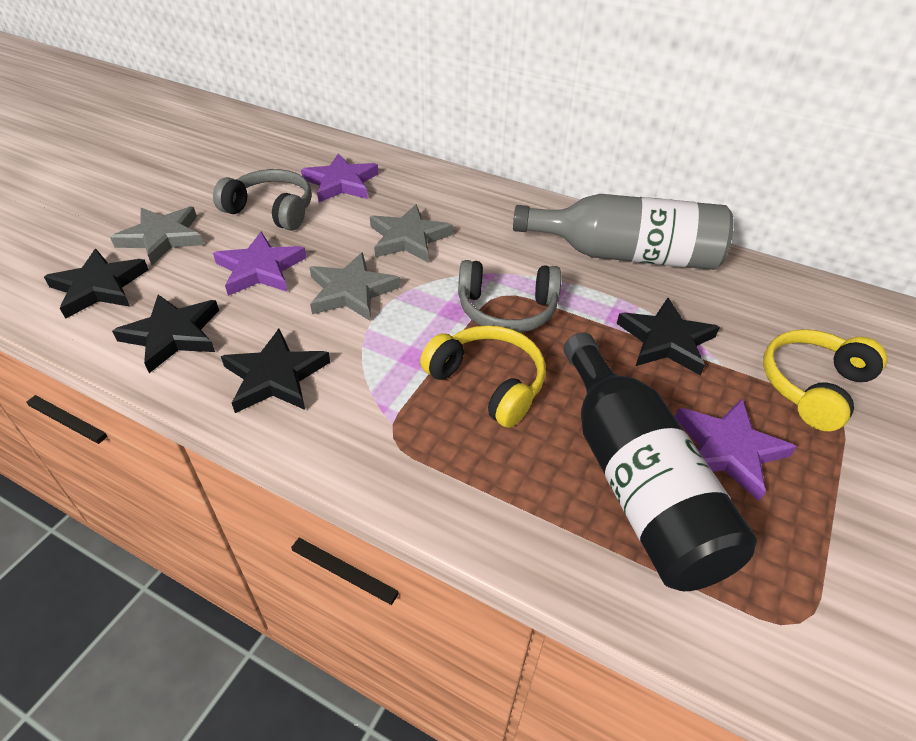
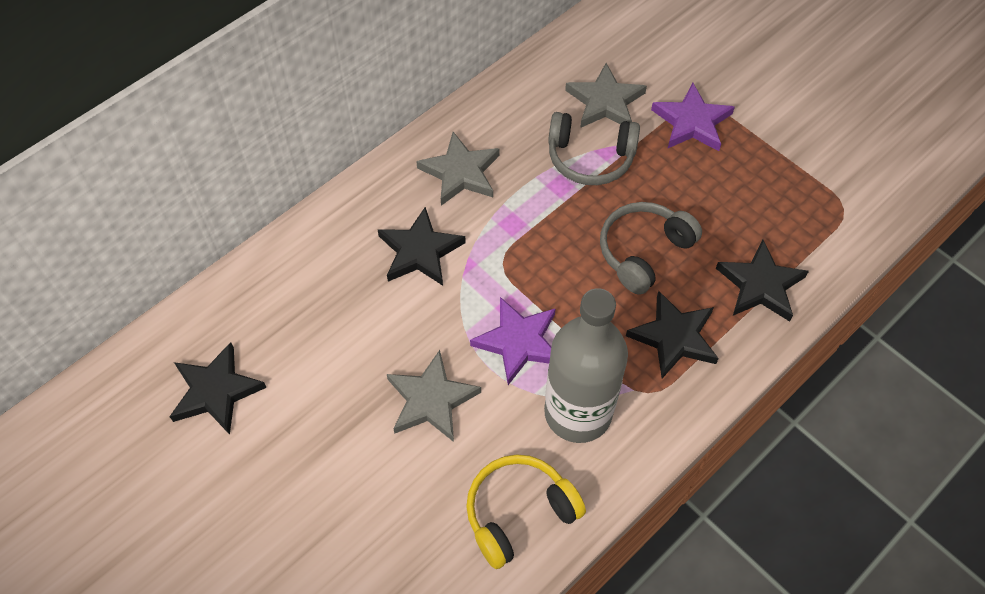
black bottle: [563,333,757,591] = 1 -> none = 0
purple star: [213,232,307,296] [301,154,379,202] [675,399,797,501] = 3 -> [470,297,556,385] [651,83,735,151] = 2
yellow headphones: [420,325,545,428] [763,329,887,431] = 2 -> [466,454,586,569] = 1

